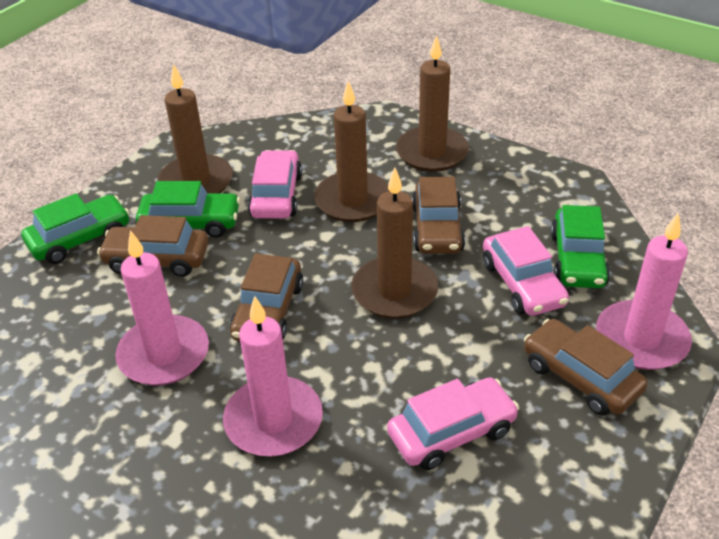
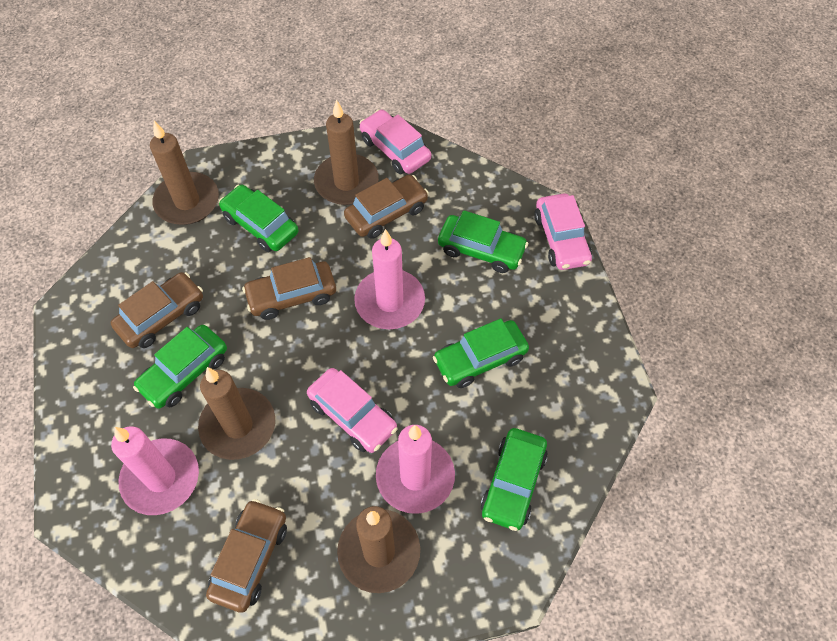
green car: [21,193,130,264] [136,181,240,238] [550,205,610,288] = 3 -> [133,325,227,409] [219,184,298,252] [433,318,529,388] [438,210,528,273] [481,428,548,531] = 5

